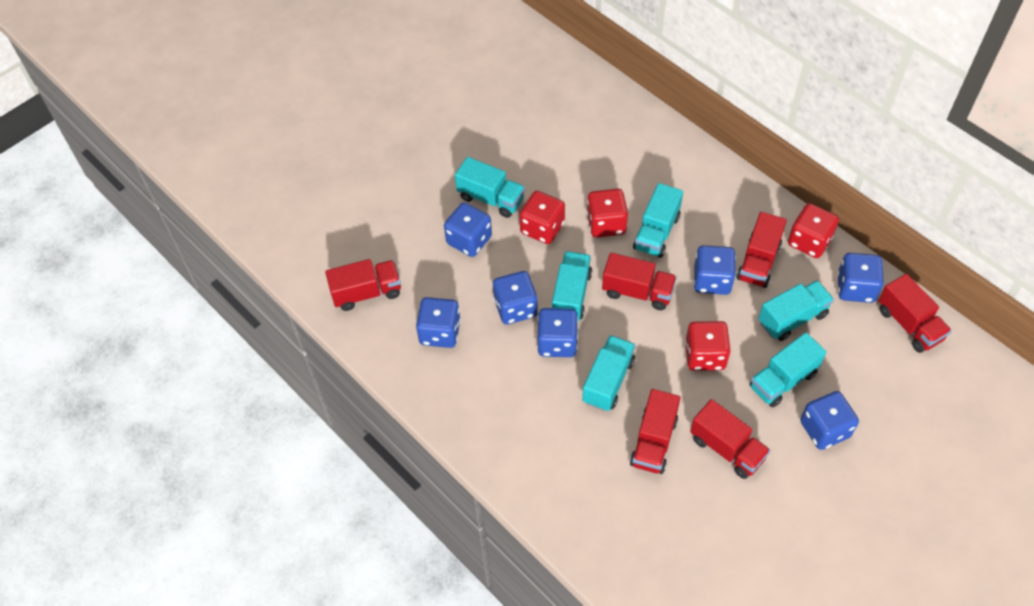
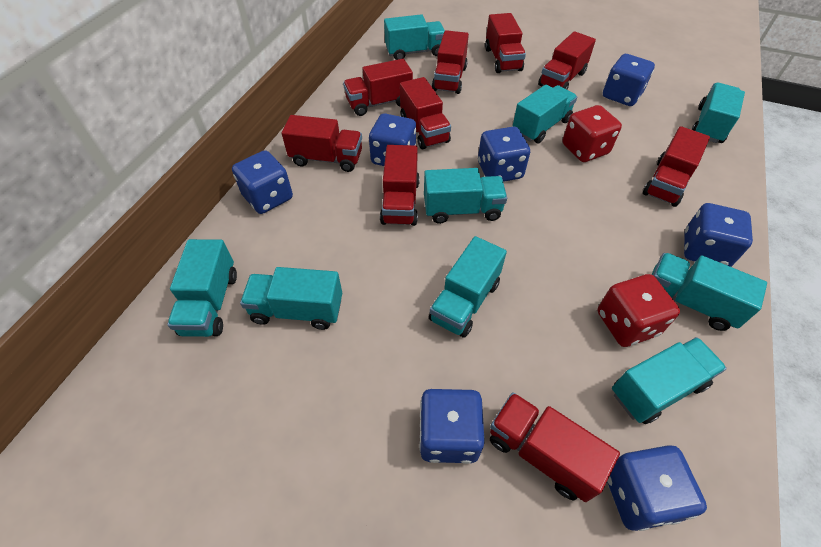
red dice: [520,191,565,244] [587,189,628,238] [685,321,731,371] [788,203,839,258] = 4 -> [562,105,622,162] [598,274,680,347] = 2
red truck: [325,259,401,311] [602,253,677,310] [630,389,681,474] [690,399,771,479] [736,212,787,288] [879,274,952,353] = 6 -> [282,115,362,172] [343,59,413,116] [380,145,420,226] [400,77,451,149] [432,30,469,94] [485,13,526,73] [490,392,620,502] [538,31,596,90] [643,126,710,207] = 9
turquoise truck: [455,157,525,218] [551,251,592,321] [582,335,635,411] [633,183,683,258] [749,332,826,407] [758,280,834,341] = 6 -> [167,239,237,337] [240,267,342,330] [384,14,445,60] [424,168,507,224] [429,236,507,338] [512,85,577,144] [612,337,727,424] [652,253,767,331] [691,83,745,143] = 9

